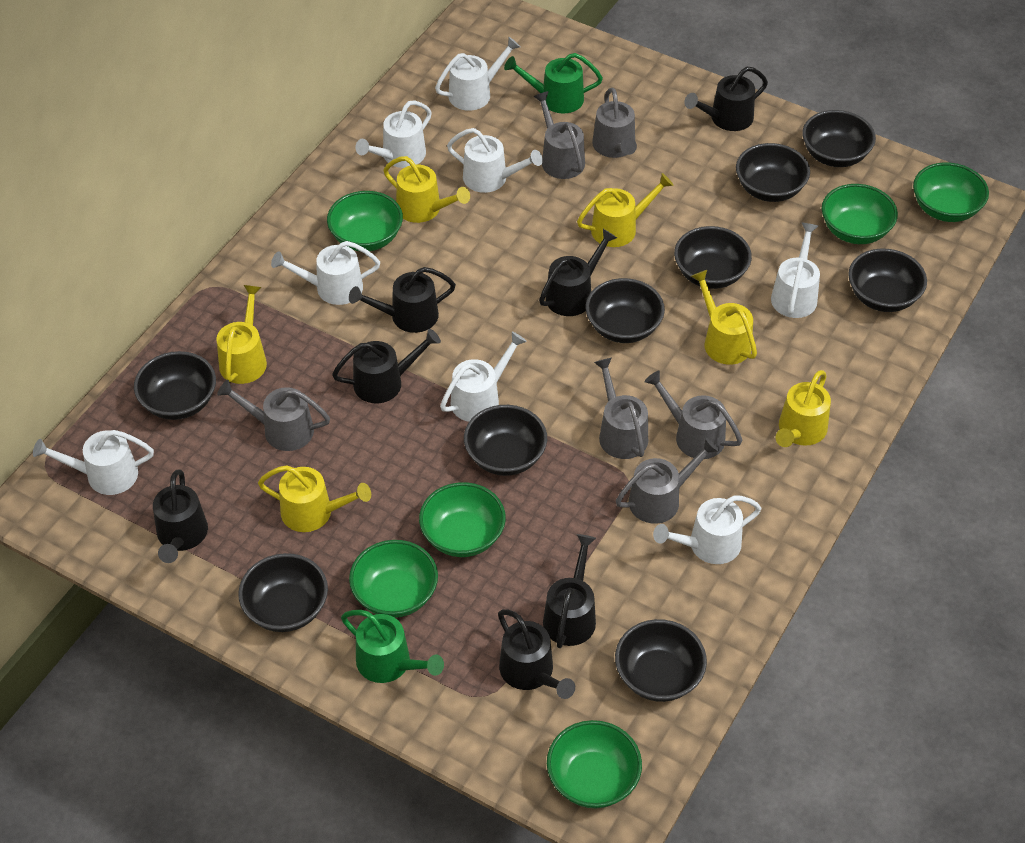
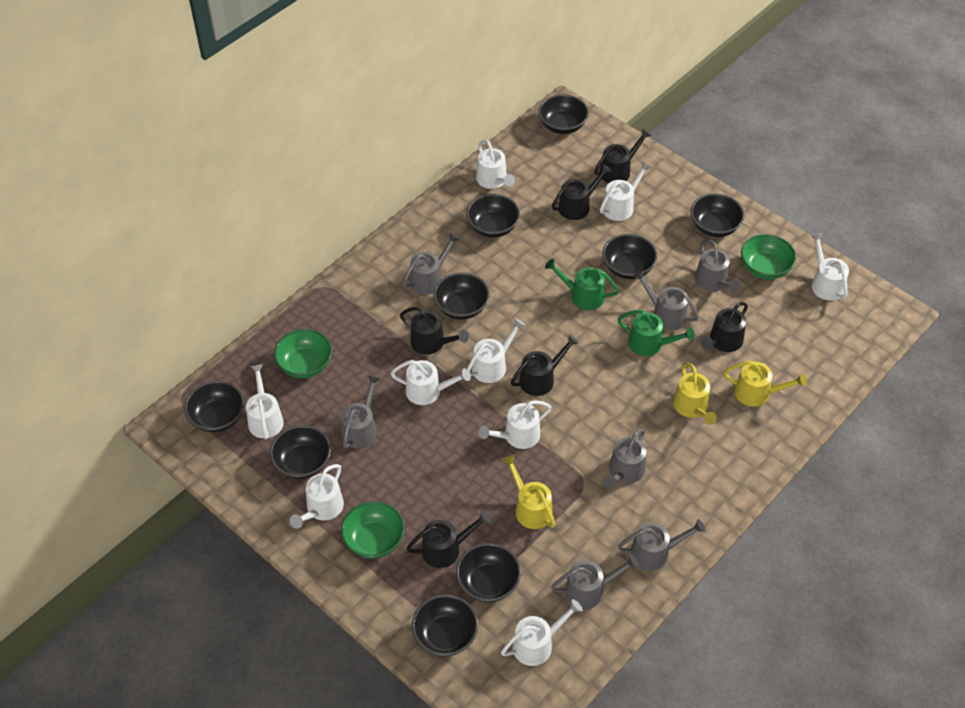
black watering can: [153,469,208,563] [332,329,441,403] [349,267,456,333] [498,609,575,699] [539,229,617,316] [543,534,596,648] [684,67,768,131] = 7 -> [400,307,469,354] [406,510,491,568] [511,335,579,396] [552,164,611,220] [594,128,651,183] [701,302,748,352] = 6
green bowl: [327,191,403,251] [349,540,438,618] [419,482,506,557] [547,720,642,808] [822,184,898,244] [913,163,989,222] = 6 -> [274,329,332,378] [341,501,405,559] [741,234,796,280] = 3
grey watering can: [217,380,330,451] [533,91,585,179] [592,88,637,158] [594,358,648,459] [616,438,719,524] [645,371,742,459] = 6 -> [341,375,381,449] [403,233,460,295] [551,554,639,609] [603,429,646,489] [618,519,706,571] [633,269,699,330] [695,240,740,293] = 7
white watering can: [33,430,154,495] [271,241,380,305] [355,101,432,168] [435,37,520,111] [440,331,527,422] [447,128,543,193] [653,496,761,564] [771,223,820,318] = 8 -> [246,364,284,439] [290,464,344,528] [390,360,471,405] [467,318,526,383] [476,140,515,189] [479,400,551,449] [501,599,583,666] [600,162,651,221] [810,233,849,300] = 9
yellow watering can: [216,285,267,384] [258,465,371,532] [383,156,470,223] [577,173,673,247] [691,270,757,365] [776,370,831,447] = 6 -> [502,455,555,529] [673,363,717,425] [723,361,807,407] = 3

